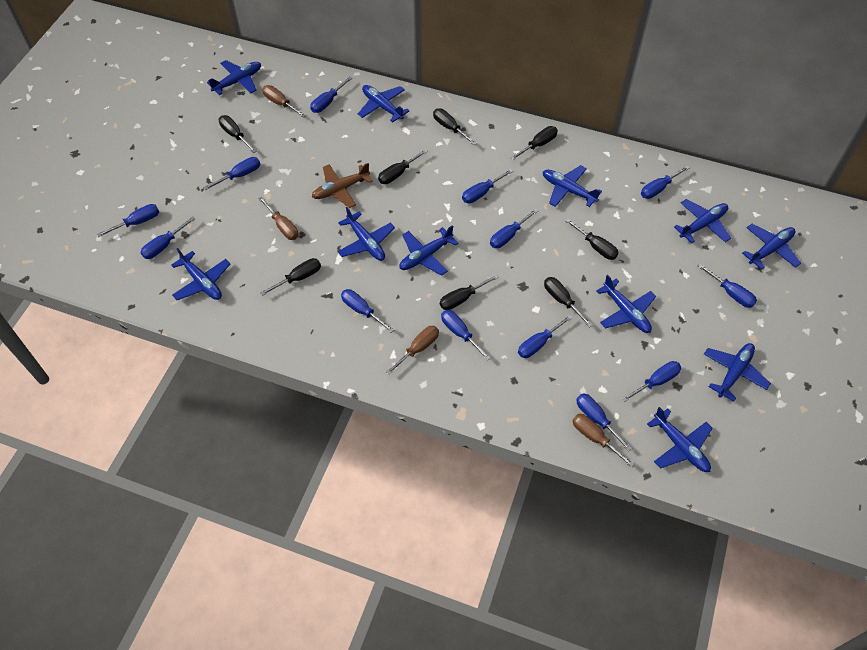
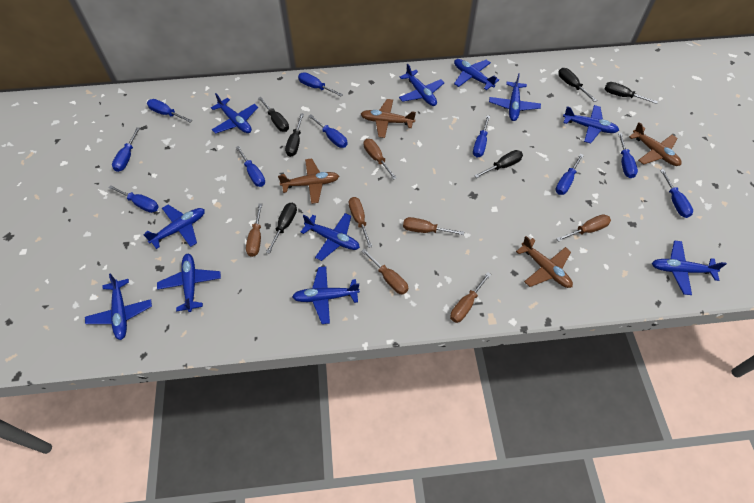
black screwdriver: [219,115,257,153] [260,258,321,296] [378,149,428,184] [433,108,477,145] [440,274,499,310] [510,126,558,160] [544,277,593,328] [565,218,618,260] = 8 -> [258,97,289,132] [266,203,297,254] [285,114,304,157] [474,150,523,178] [558,68,597,102] [604,82,658,104] = 6
blue screwdriver: [97,204,159,237] [141,216,196,259] [204,157,260,190] [310,76,352,113] [341,289,394,333] [441,310,491,361] [462,169,513,203] [490,208,538,248] [518,315,573,358] [576,393,632,452] [622,361,681,402] [641,166,690,199] [698,264,757,308] = 13 -> [108,185,159,213] [112,127,140,172] [147,99,192,122] [236,146,265,187] [298,72,343,96] [308,115,348,148] [473,115,490,157] [555,154,584,195] [618,133,638,178] [660,169,693,218] = 10
brown plane: [312,163,373,208] = 1 -> [278,158,339,204] [361,99,416,138] [516,236,573,288] [629,122,682,166] = 4
brown screwdriver: [258,197,299,240] [262,85,306,118] [386,326,439,375] [573,414,635,468] = 4 -> [246,204,262,257] [349,197,372,248] [362,249,408,295] [364,139,397,180] [403,217,464,235] [450,272,491,323] [556,214,611,242] = 7

